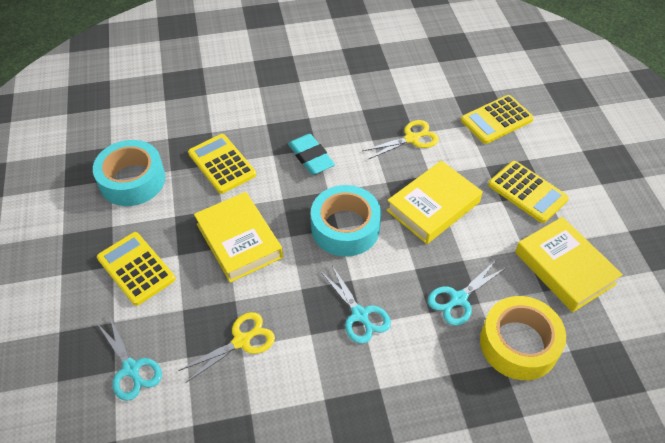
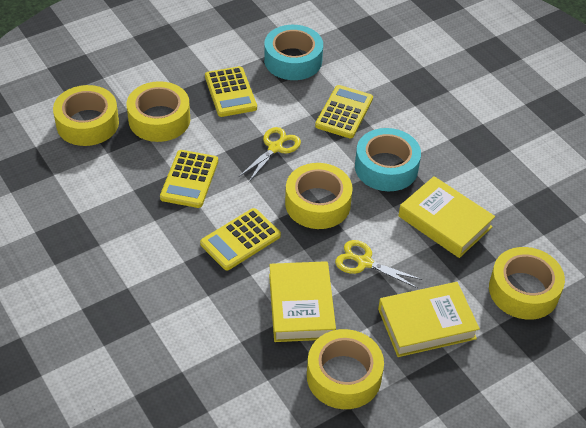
turquoise eraser: [288,134,335,175] = 1 -> none = 0
turquoise scissors: [96,315,162,401] [320,265,391,344] [428,259,507,326] = 3 -> none = 0
yellow tape: [480,296,566,380] = 1 -> [53,85,119,146] [127,81,190,142] [285,163,353,229] [307,329,384,409] [489,247,565,320] = 5

